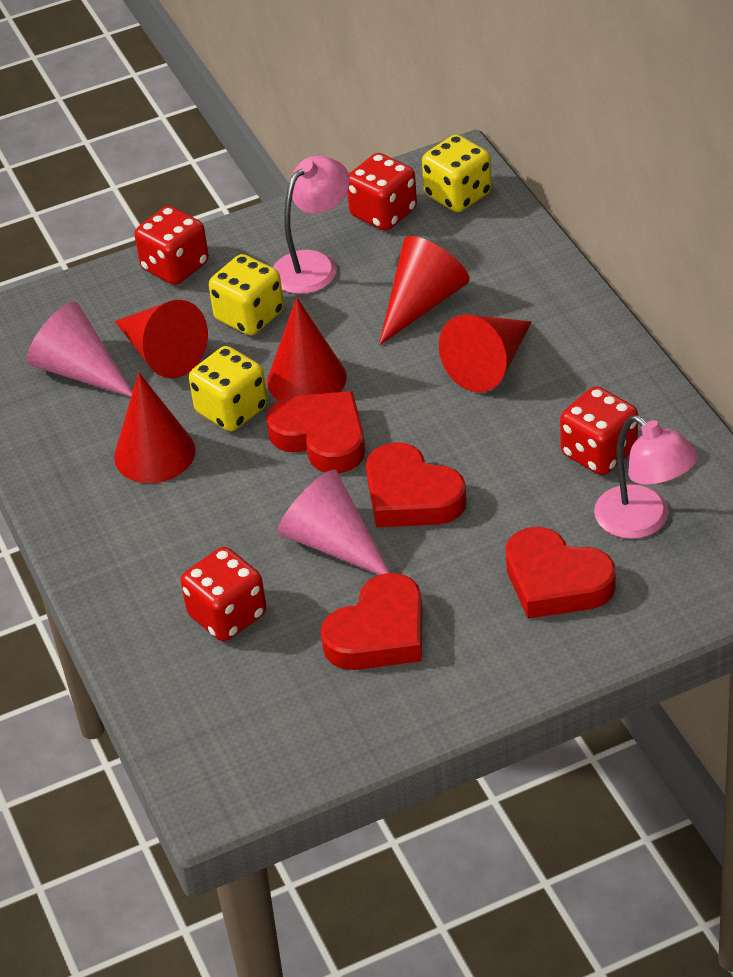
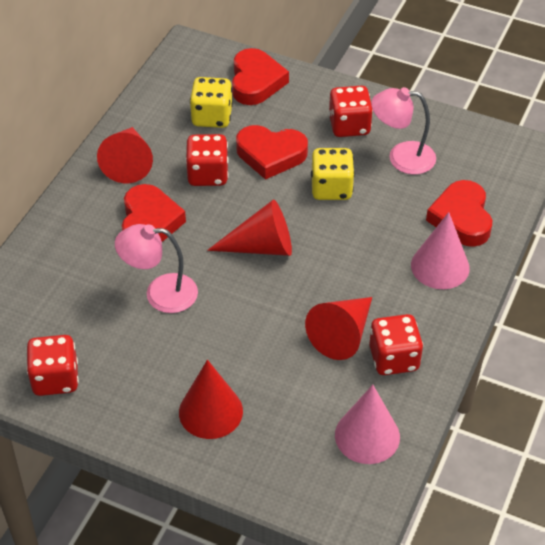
red cone: [114,372,196,483] [115,300,208,378] [267,297,346,401] [379,236,470,346] [439,315,532,392] = 5 -> [97,127,153,183] [179,360,243,439] [207,200,292,256] [305,297,372,360] = 4
yellow dice: [189,346,268,432] [209,254,284,335] [422,135,492,212] = 3 -> [190,77,233,128] [311,148,355,200] = 2

